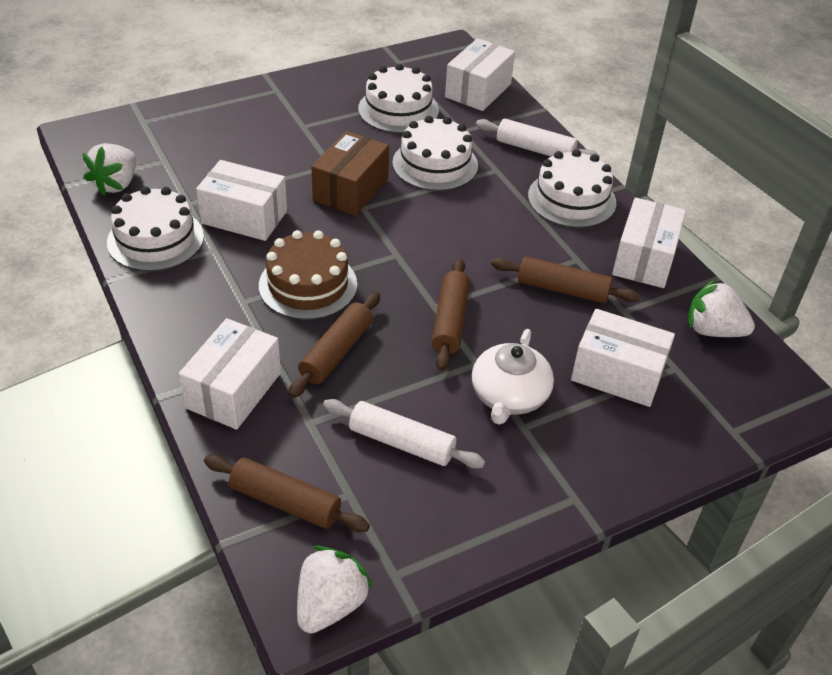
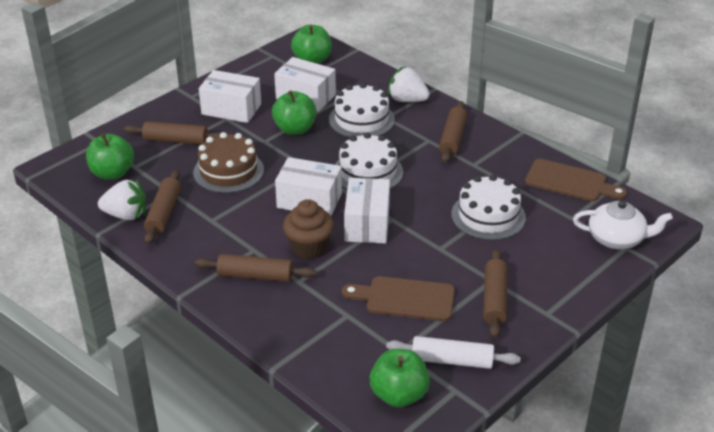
brown box: [311,131,389,216] = 1 -> none = 0
brown cupcake: none = 0 -> [283,199,334,259] = 1
brown cutting board: none = 0 -> [342,276,455,321] [525,159,627,201] = 2
brown rolling pin: [204,455,370,532] [289,292,380,398] [431,258,470,371] [491,256,640,303] = 4 -> [124,121,222,145] [144,170,181,244] [194,254,316,282] [439,101,467,163] [483,248,507,338] = 5
green apple: none = 0 -> [86,133,134,180] [272,91,317,135] [291,25,332,64] [370,349,430,407] = 4
white box: [179,318,281,430] [196,160,287,241] [445,38,515,111] [571,309,675,407] [612,197,686,288] = 5 -> [199,70,261,123] [274,57,336,112] [275,157,342,216] [344,178,390,243] = 4
white cake: [107,186,204,272] [358,64,439,133] [392,116,478,191] [528,149,616,228] = 4 -> [329,83,395,138] [335,133,403,189] [451,174,526,240] = 3
white rolling pin: [323,399,485,469] [476,119,600,157] = 2 -> [386,336,520,369] = 1
white strawberry: [82,143,136,196] [297,546,373,633] [688,279,755,337] = 3 -> [98,179,146,220] [388,67,430,102] = 2

